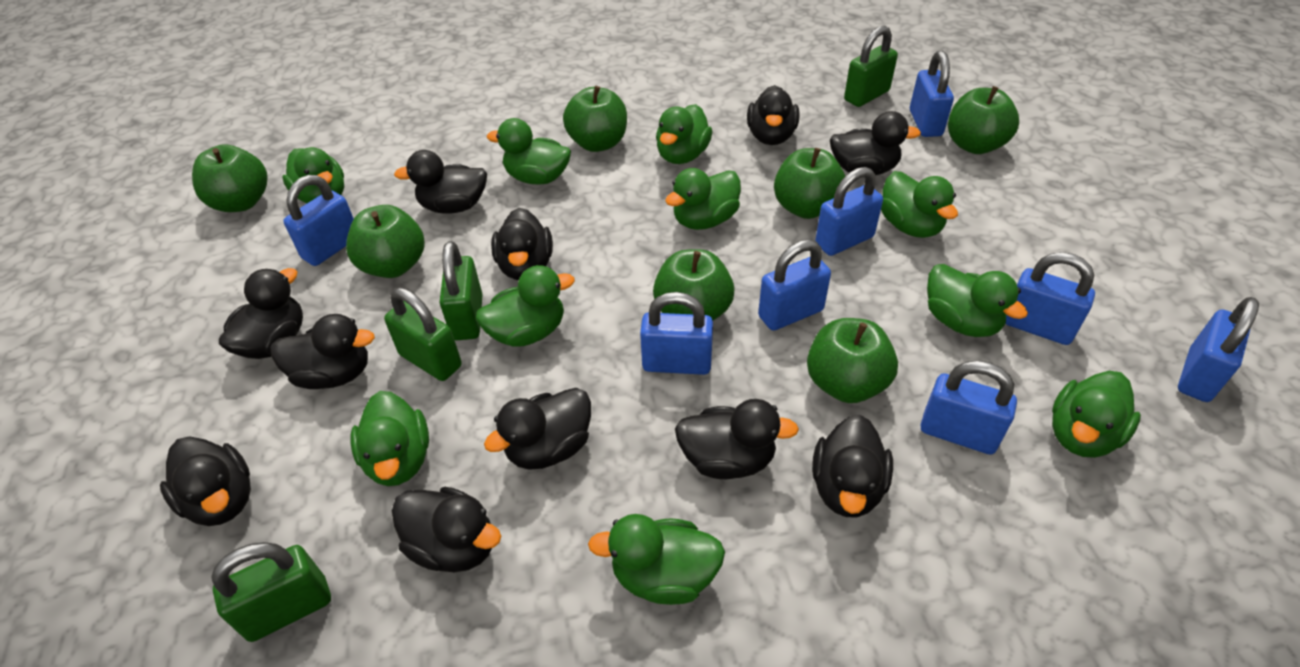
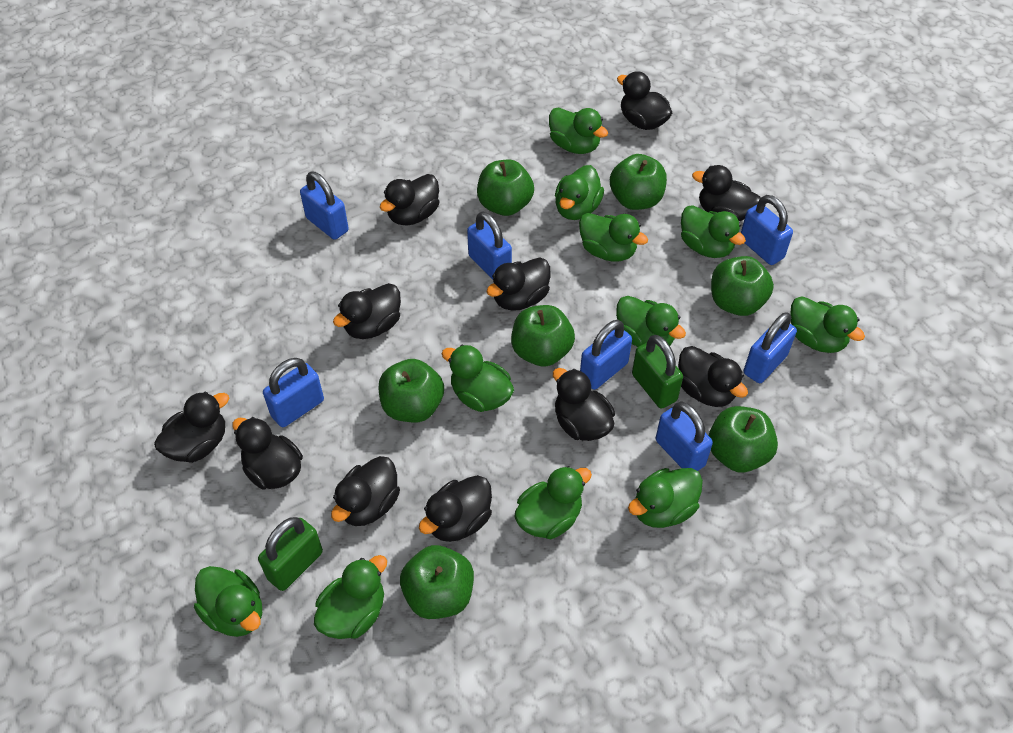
blue padlock: [283,175,354,266] [640,292,713,375] [758,240,831,331] [815,167,883,256] [910,51,954,137] [921,360,1017,455] [1006,252,1095,345] [1178,297,1259,402] = 8 -> [263,358,324,427] [300,172,349,240] [467,212,512,279] [580,320,632,390] [656,402,713,471] [741,195,793,265] [744,312,797,383] = 7
green duck: [282,147,344,203] [350,391,429,486] [476,265,575,347] [487,118,571,185] [588,514,725,605] [656,104,713,164] [665,168,741,230] [881,171,958,238] [927,264,1028,337] [1052,371,1141,458] = 10 -> [194,566,262,637] [314,555,387,639] [441,345,514,412] [514,466,592,539] [549,107,608,154] [555,165,604,220] [579,213,648,262] [616,296,686,347] [628,468,703,528] [681,205,746,258] [790,296,865,353] = 11
green padlock: [211,542,331,642] [384,288,462,381] [439,241,483,340] [844,26,898,107] = 4 -> [258,517,323,591] [632,335,683,409] = 2

